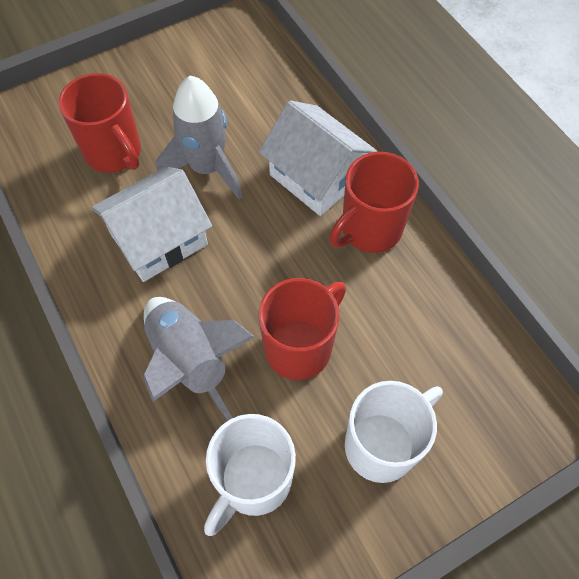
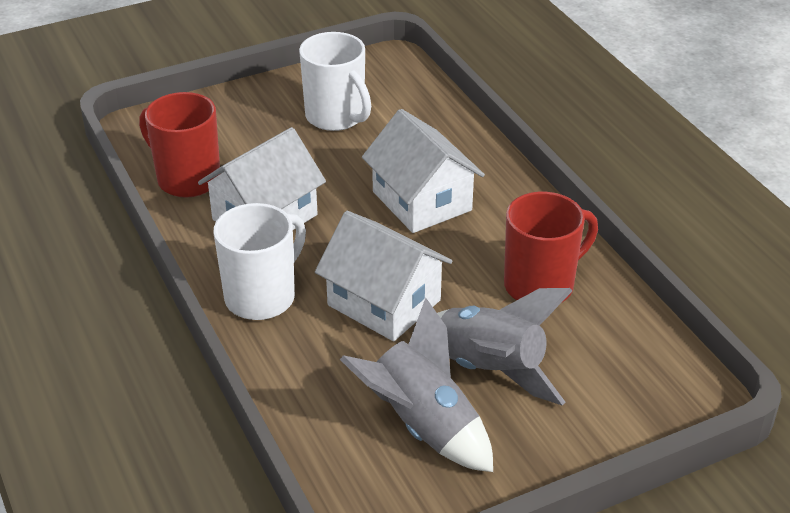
red mug: [59,73,141,173] [259,278,346,380] [329,152,419,253] = 3 -> [139,92,220,198] [504,192,598,302] = 2
white house: [91,166,212,282] [259,100,377,216] = 2 -> [198,127,326,230] [315,211,452,341] [362,109,485,233] = 3

